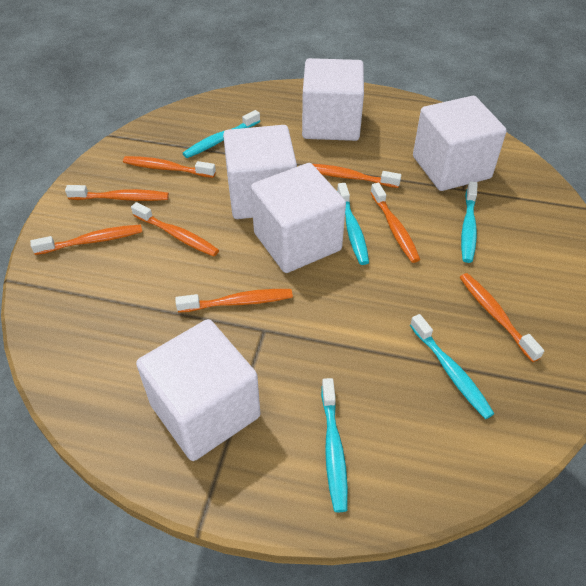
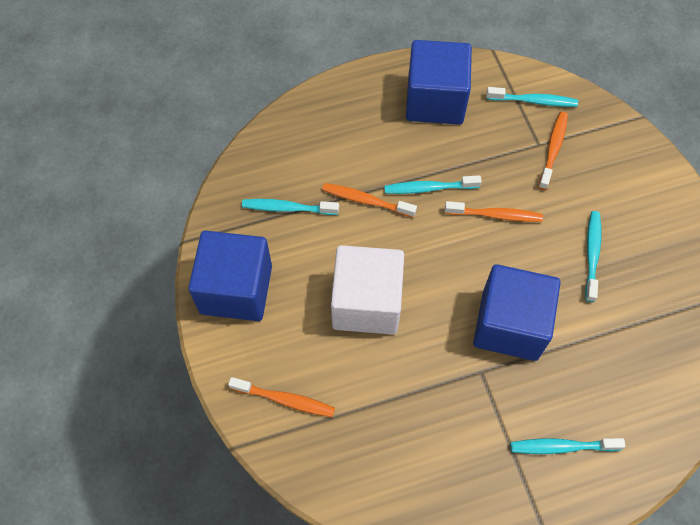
blue cube: none = 0 -> [188,231,272,321] [406,40,472,125] [473,264,560,361] = 3
orange toothbrush: [30,225,142,255] [65,185,169,201] [123,156,216,178] [131,202,219,257] [175,289,293,313] [313,164,401,188] [370,183,420,263] [459,273,544,362] = 8 -> [228,377,335,417] [322,183,417,218] [445,201,543,222] [538,112,568,190] = 4
white cube: [136,319,260,461] [223,125,297,219] [251,163,346,273] [302,58,364,141] [413,96,507,191] = 5 -> [331,245,404,335] = 1

